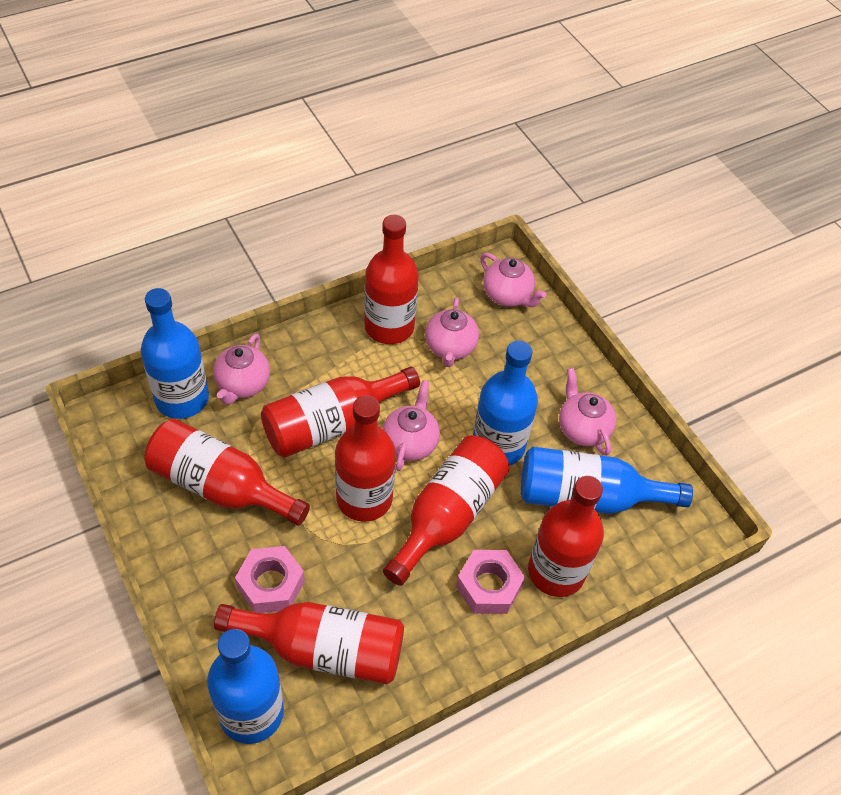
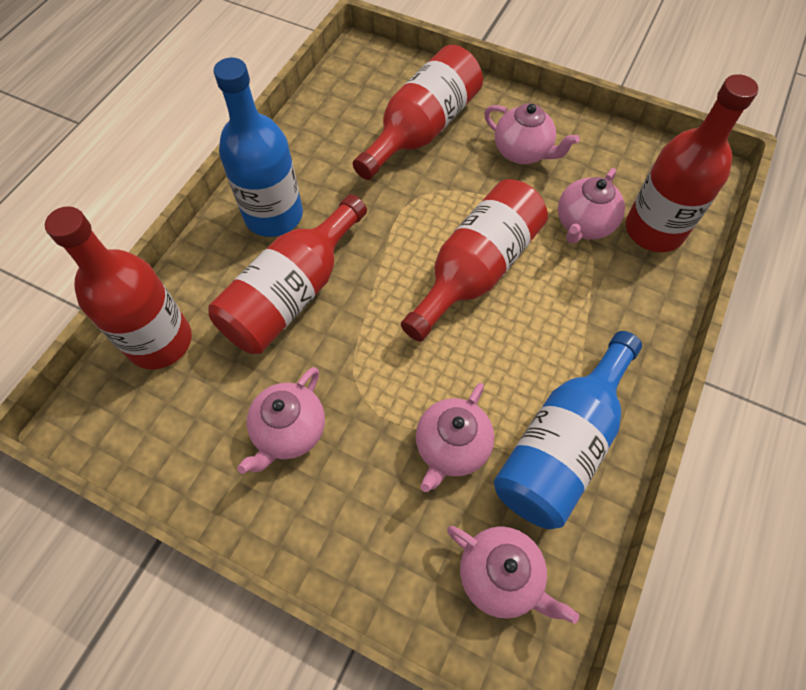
blue bottle: [141,288,209,419] [207,629,284,744] [473,340,538,466] [521,447,693,514] = 4 -> [214,57,303,237] [494,331,642,529] = 2
pink nut: [235,546,305,613] [456,550,525,614] = 2 -> none = 0
red bottle: [144,419,310,526] [214,602,404,684] [261,367,420,458] [335,395,396,522] [364,215,419,344] [383,435,510,586] [528,476,604,597] = 7 -> [45,206,192,369] [208,194,367,354] [353,45,483,180] [401,179,548,342] [626,74,758,252] = 5

